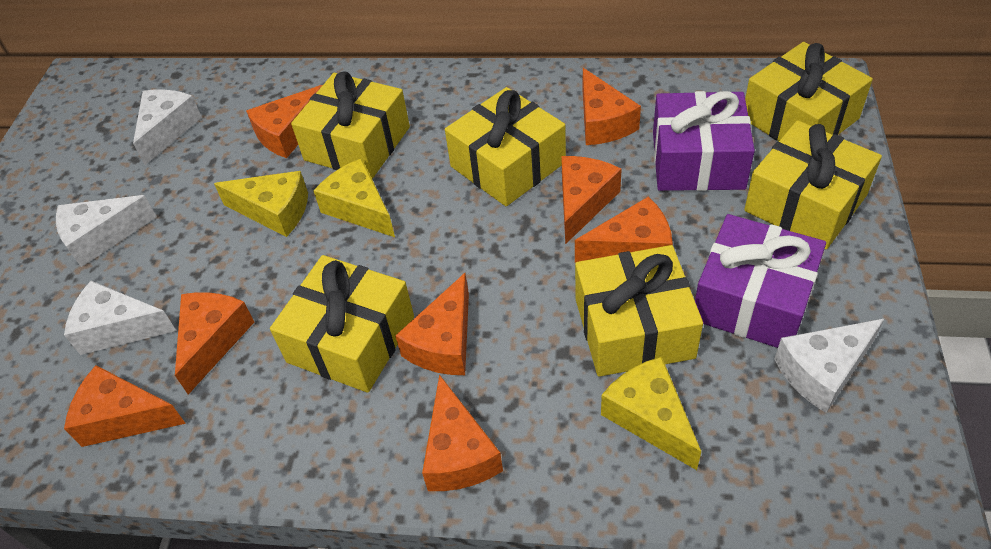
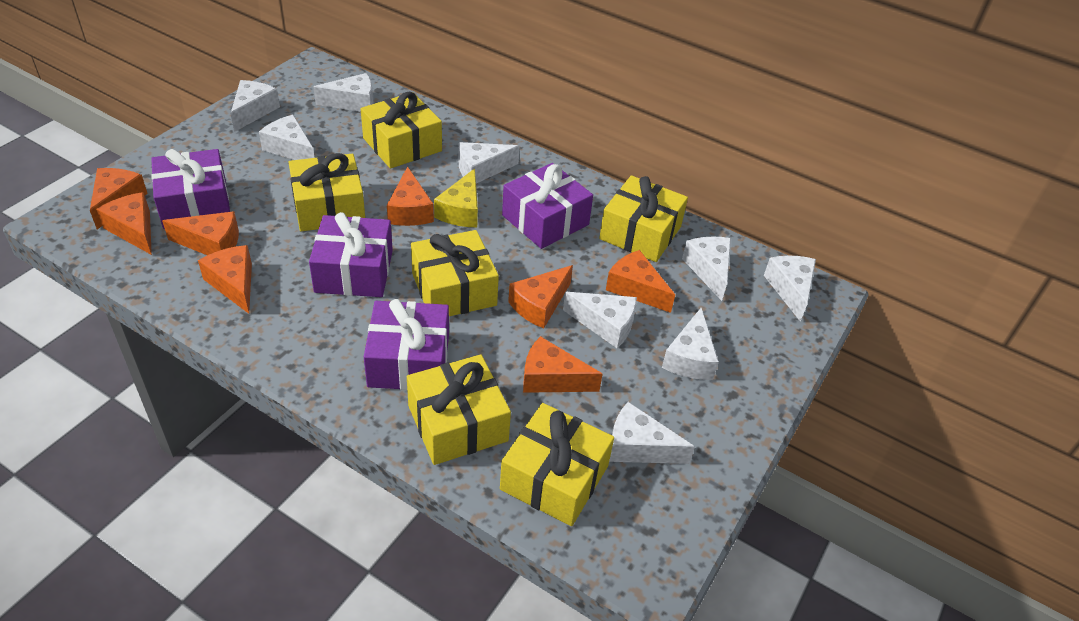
purple gift: [653,91,755,191] [695,214,826,348] = 2 -> [151,149,230,229] [309,212,393,297] [364,299,449,390] [502,163,593,249] = 4
white cheese: [56,195,157,267] [64,281,176,355] [133,89,202,165] [774,319,884,413] = 4 -> [230,80,280,132] [259,115,314,160] [313,73,373,112] [459,142,520,183] [563,292,637,348] [609,402,695,464] [662,308,719,380] [682,237,731,301] [764,256,816,321] = 9
yellow cheese: [214,171,308,237] [314,158,395,237] [601,357,701,470] = 3 -> [434,168,478,227] = 1

